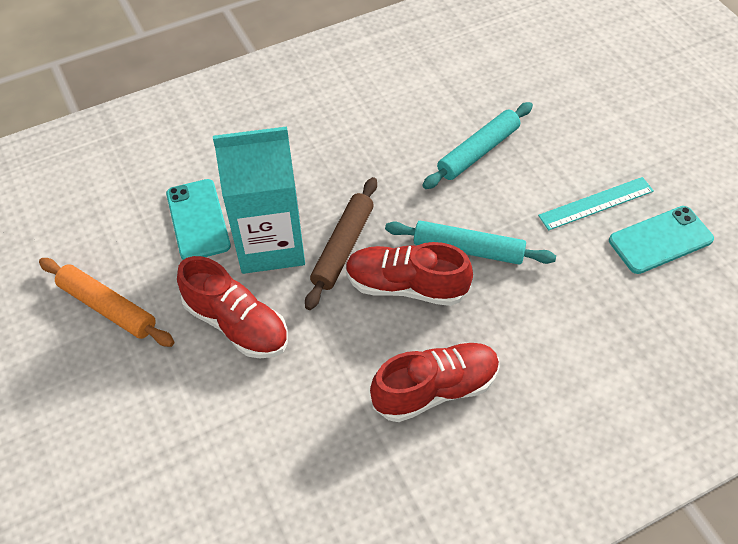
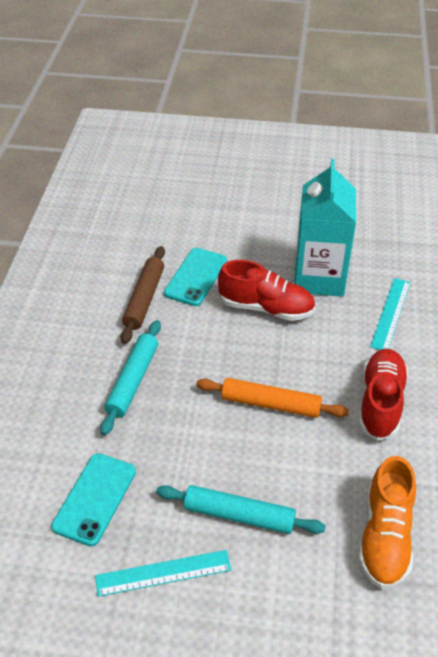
orange shoe: none = 0 -> [358,456,416,589] = 1
red shoe: [177,256,288,358] [346,242,473,306] [370,342,500,422] = 3 -> [218,260,315,321] [359,349,408,441] = 2
turquoise ruler: [538,177,654,230] = 1 -> [95,550,231,597] [370,278,411,350] = 2

